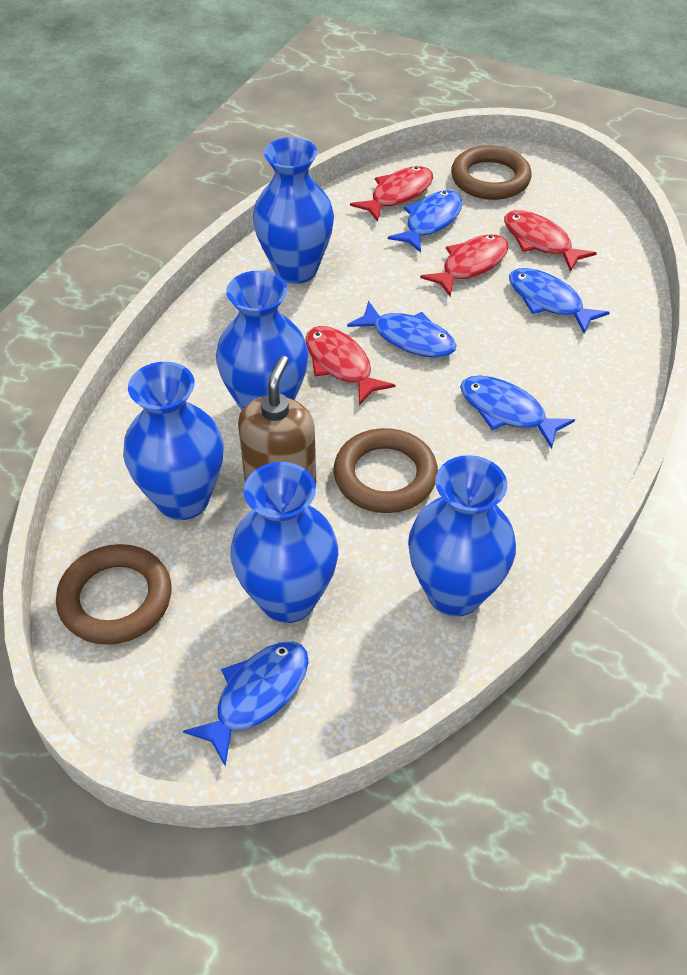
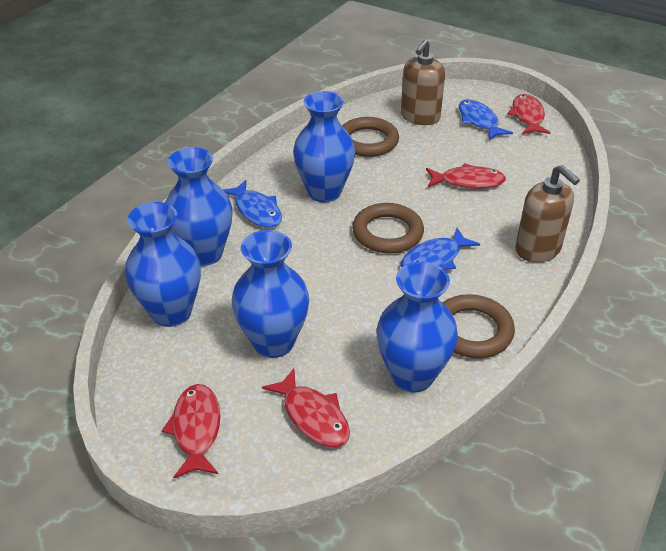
blue fish: [183,641,309,766] [347,301,457,357] [388,190,462,253] [460,375,575,449] [509,268,610,334] = 5 -> [223,180,282,228] [401,228,480,270] [459,99,513,140] = 3
brown soap dispenser: [238,356,316,484] = 1 -> [401,39,445,125] [515,165,580,262] = 2

